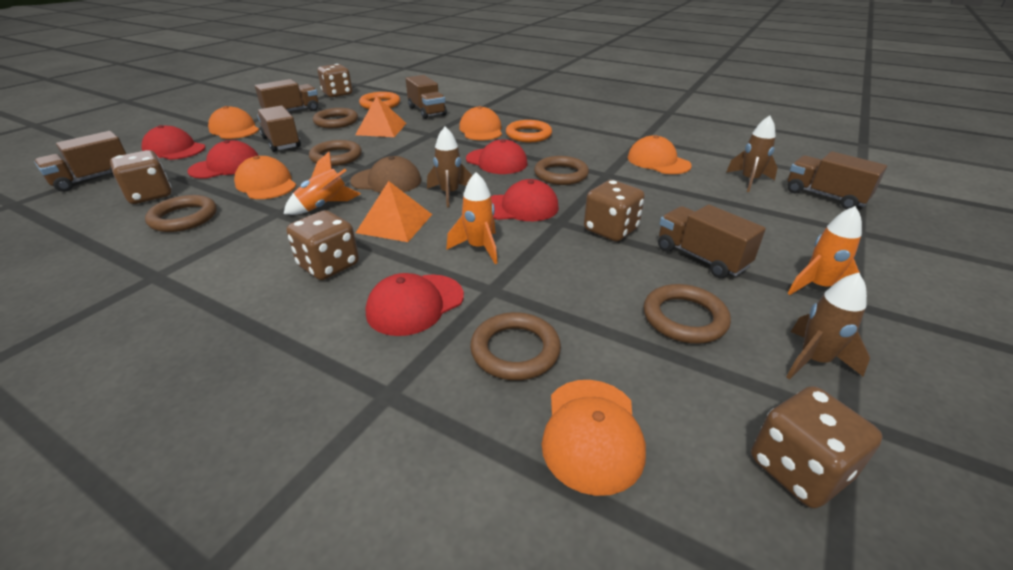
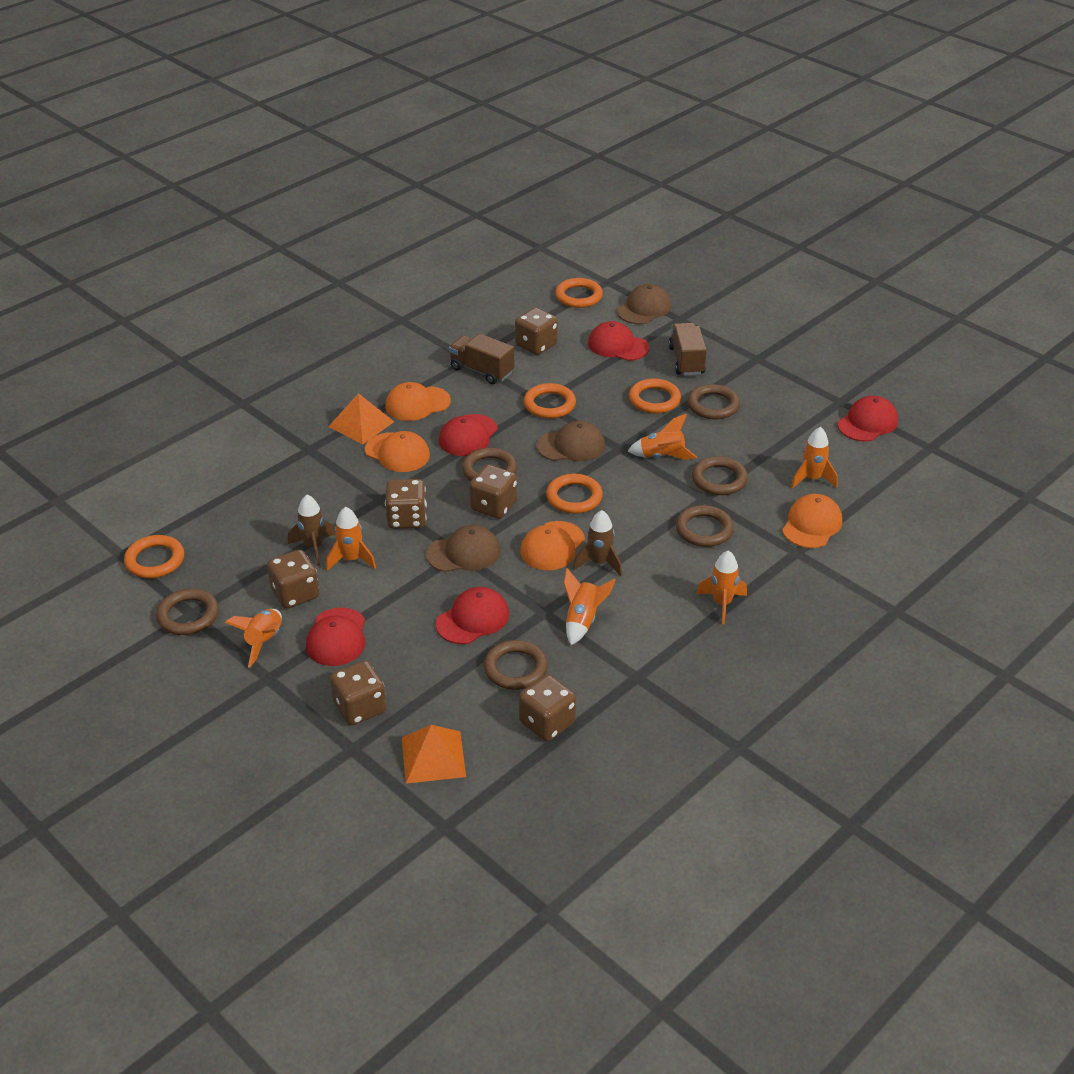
brown cap: [350,156,421,193] = 1 -> [426,525,500,572] [537,421,605,461] [617,284,671,324] = 3
brown dice: [110,150,172,204] [286,210,359,280] [318,64,352,98] [584,180,645,242] [751,386,883,508] = 5 -> [267,550,319,608] [330,661,386,725] [385,479,427,529] [469,464,517,519] [515,307,558,355] [519,675,576,741] = 6
brown rocket: [427,127,473,207] [726,116,778,192] [786,273,870,380] = 3 -> [288,495,336,566] [573,510,622,576] = 2
brown truck: [34,131,126,192] [255,79,318,111] [257,106,301,152] [405,75,447,119] [658,204,766,278] [787,151,887,209] = 6 -> [449,333,514,384] [669,323,707,376] = 2
orange cap: [208,106,259,139] [234,156,296,199] [459,106,502,140] [542,380,646,496] [628,135,692,174] = 5 -> [365,431,430,472] [385,382,451,421] [520,521,585,570] [782,494,842,548] = 4
orange ring: [359,92,400,109] [506,120,552,142] = 2 -> [124,535,184,578] [524,383,576,418] [546,474,603,514] [555,278,603,308] [629,379,681,413] = 5
orange rocket: [284,152,361,215] [446,172,497,264] [788,206,862,295] = 3 -> [225,609,282,668] [326,507,376,571] [563,568,616,645] [628,414,697,460] [696,550,747,624] [791,427,838,489] = 6

